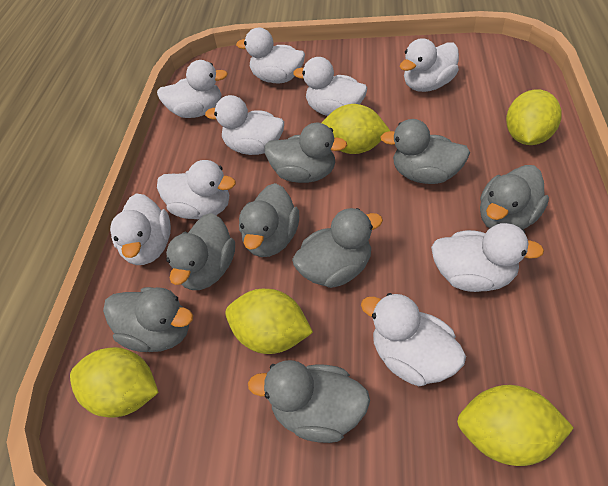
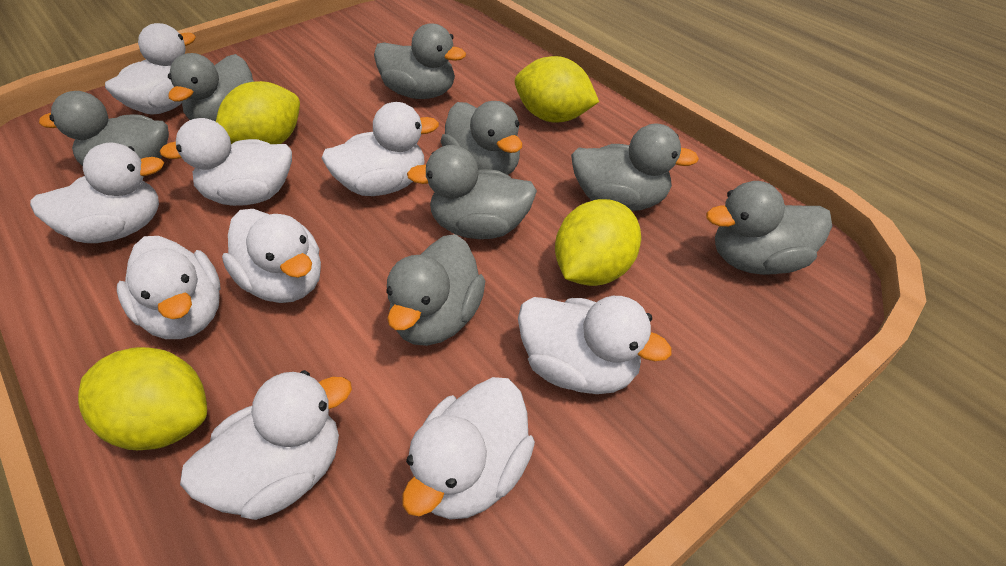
yellow lemon: [70,347,159,417] [225,289,313,354] [322,104,390,154] [457,385,574,466] [506,89,562,145] = 5 -> [78,347,207,450] [216,81,300,144] [515,56,599,123] [555,199,641,286] = 4

